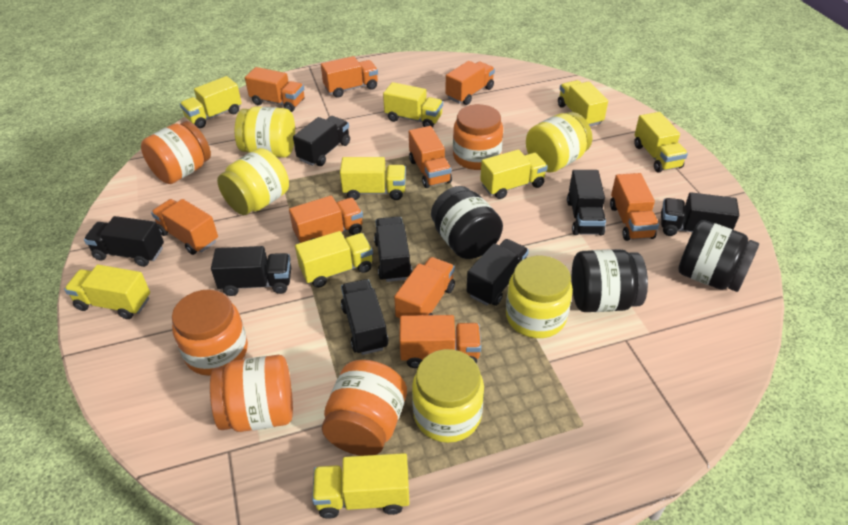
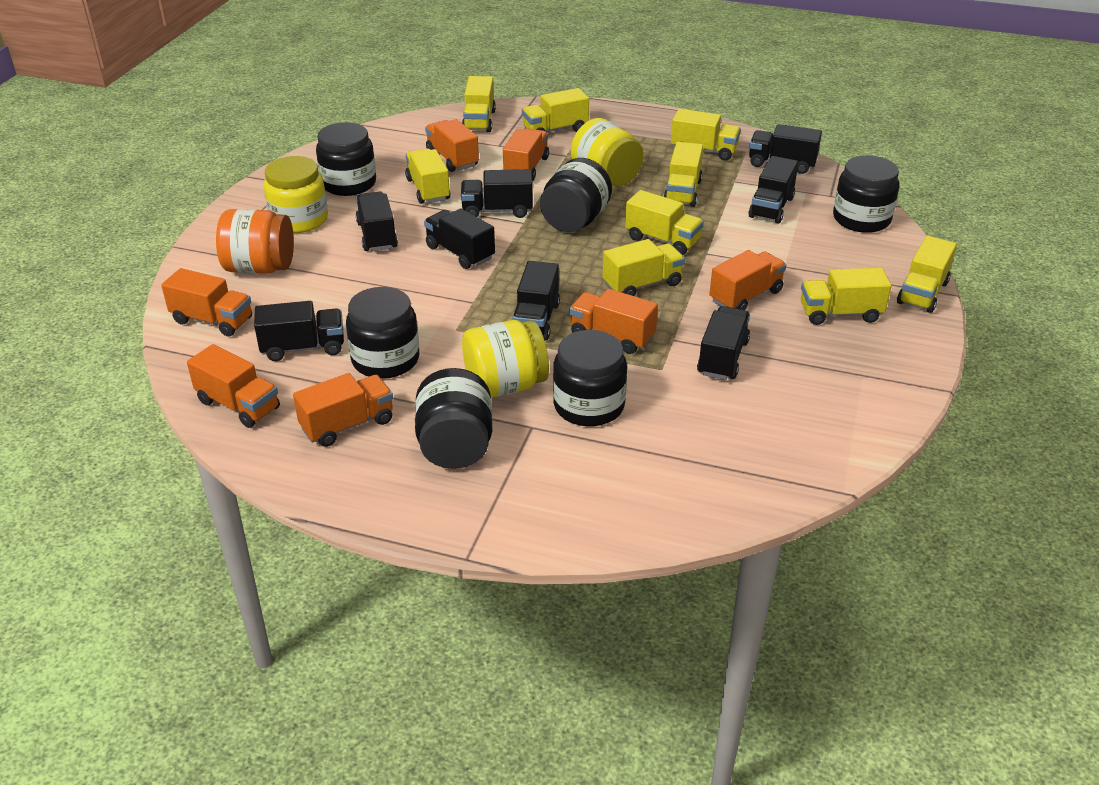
black jar: [431,186,503,259] [572,249,648,312] [678,220,759,292] = 3 -> [316,122,376,196] [346,287,419,379] [415,368,492,469] [540,158,612,232] [553,330,627,426] [833,155,899,233] = 6
orange jar: [141,121,211,184] [172,289,248,376] [210,355,293,432] [322,360,407,456] [453,104,503,170] = 5 -> [216,209,294,273] = 1
orange truck: [151,199,218,255] [245,67,304,112] [289,195,363,243] [321,56,378,98] [394,257,455,318] [399,315,481,368] [409,126,452,188] [446,61,495,105] [610,173,659,241] = 9 -> [161,268,252,337] [187,344,280,428] [293,373,393,447] [425,119,479,172] [503,128,549,181] [569,289,658,354] [709,250,786,310] = 7
yellow jar: [217,148,289,215] [235,106,295,158] [412,349,484,443] [506,255,573,338] [526,112,592,173] = 5 -> [263,156,328,233] [462,320,549,398] [571,118,644,186] = 3

